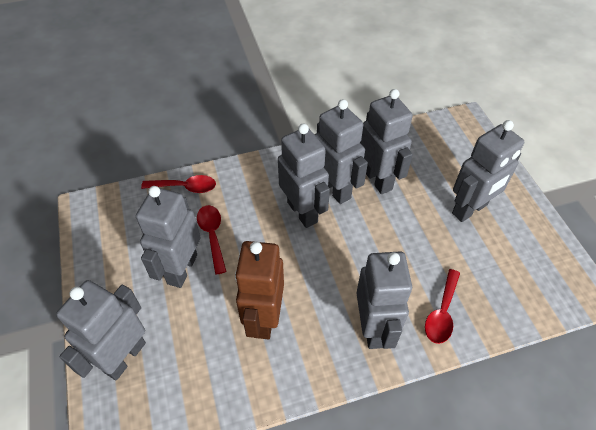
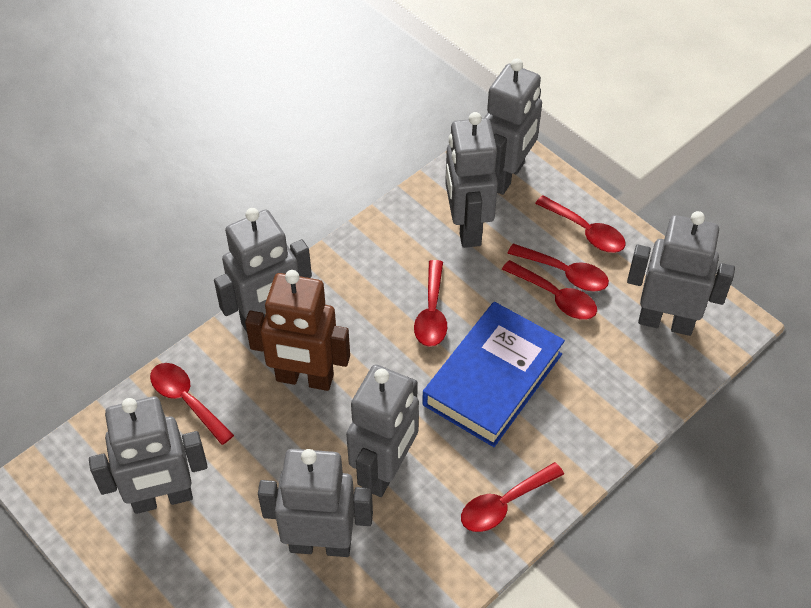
blue book: none = 0 -> [422,302,565,447] = 1
red spoon: [141,175,216,193] [197,205,227,275] [425,269,460,344] = 3 -> [150,363,234,445] [414,260,447,347] [461,462,564,532] [502,260,597,320] [507,244,609,292] [535,196,625,253] = 6

